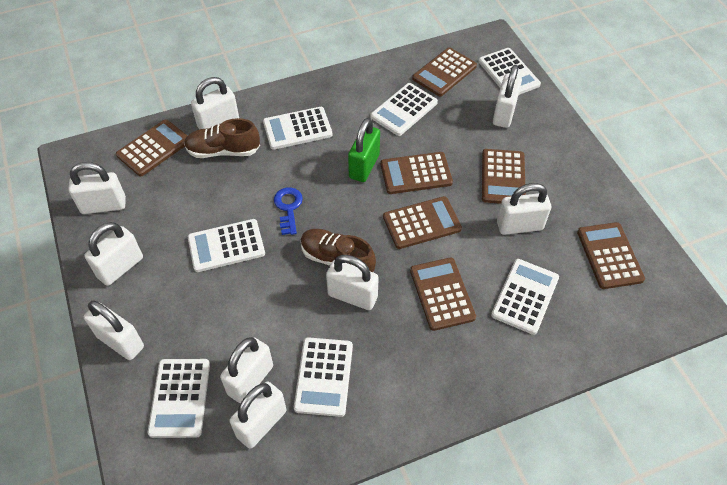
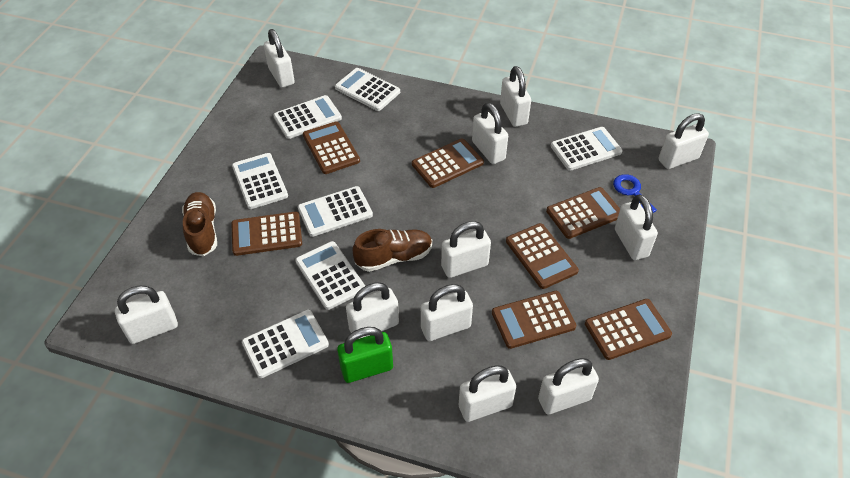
white padlock: [69,162,126,214] [84,222,143,286] [84,300,144,360] [191,77,239,130] [220,337,273,403] [230,381,286,449] [326,255,379,310] [493,65,522,128] [497,183,551,235] = 9 -> [115,286,178,344] [264,29,295,88] [346,283,399,339] [421,284,473,341] [441,221,491,278] [459,365,516,422] [472,103,508,164] [500,66,531,127] [538,358,599,415] [615,194,658,260] [658,113,709,169] = 11

